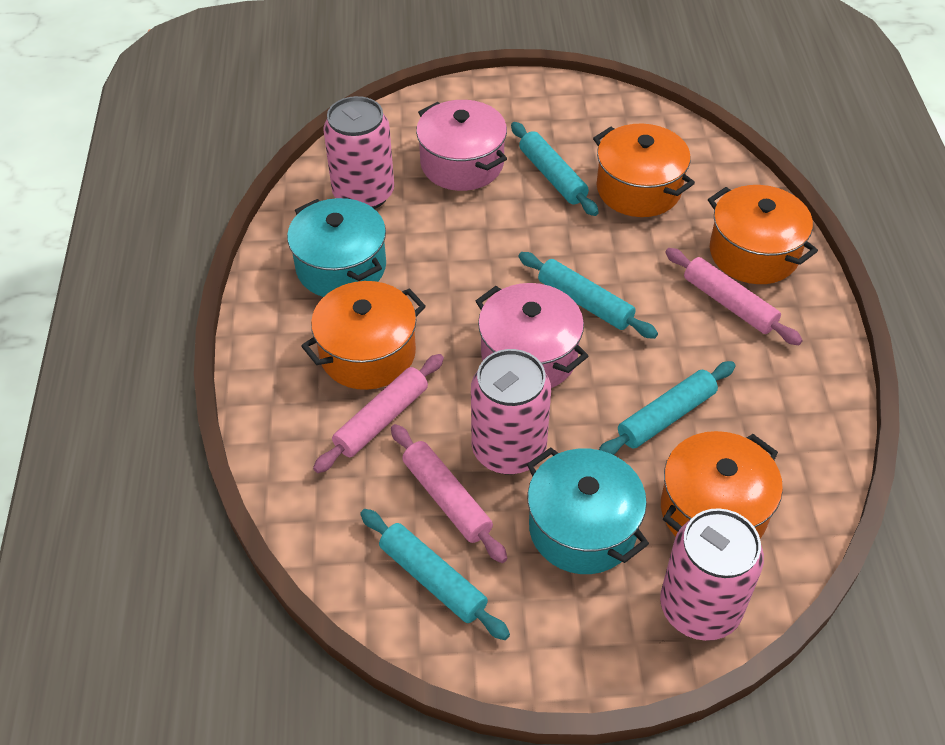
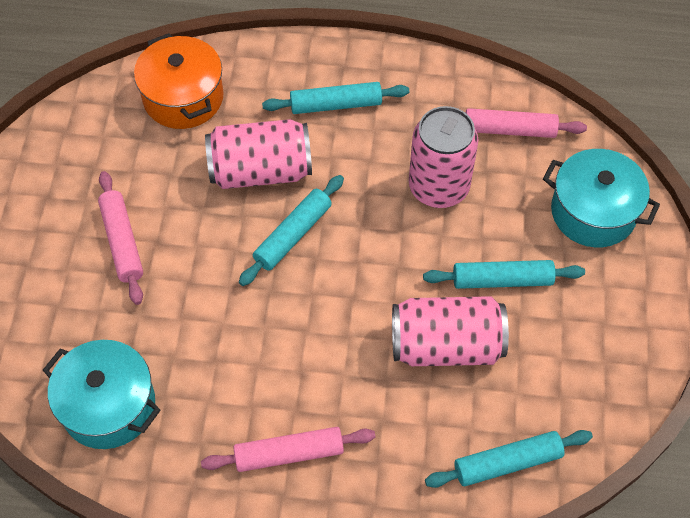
orange pot: [301,281,426,390] [593,124,695,217] [661,431,783,538] [708,185,818,284] = 4 -> [134,33,224,129] = 1
pink pot: [416,100,507,191] [476,283,588,388] = 2 -> none = 0

